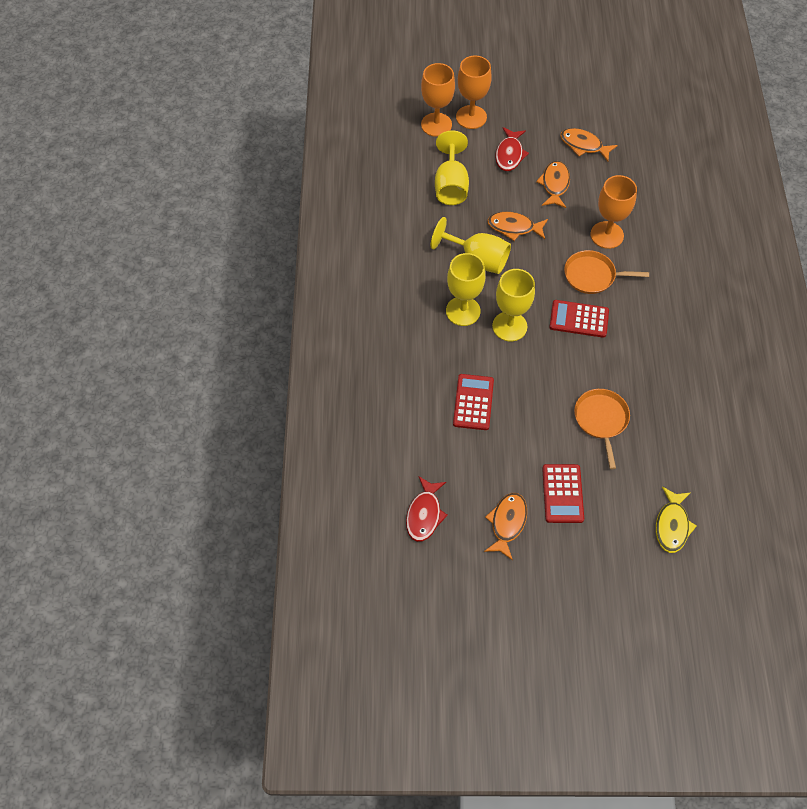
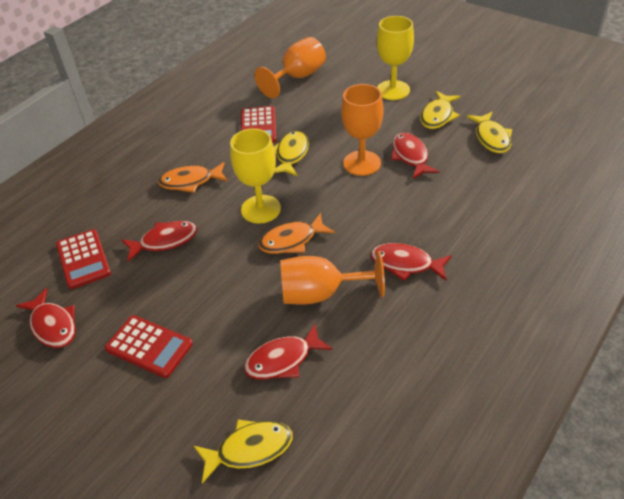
orange fish: [484,493,527,560] [487,212,548,241] [536,161,570,208] [560,128,618,161] = 4 -> [158,162,228,193] [258,213,335,254] = 2
orange pan: [564,250,649,294] [574,389,630,469] = 2 -> none = 0
red fish: [406,476,448,542] [495,127,529,171] = 2 -> [16,288,76,348] [122,221,197,261] [244,324,333,380] [371,243,452,281] [391,133,440,179] = 5
yellow fish: [656,487,697,553] = 1 -> [194,419,293,483] [274,131,309,176] [420,91,461,129] [467,112,513,153] = 4
yellow goblet: [431,217,511,274] [435,130,469,205] [446,253,485,326] [492,269,535,341] = 4 -> [230,128,281,224] [377,16,414,100] = 2

